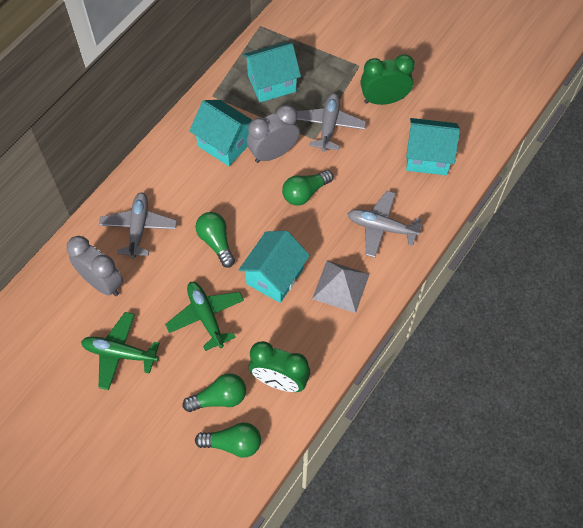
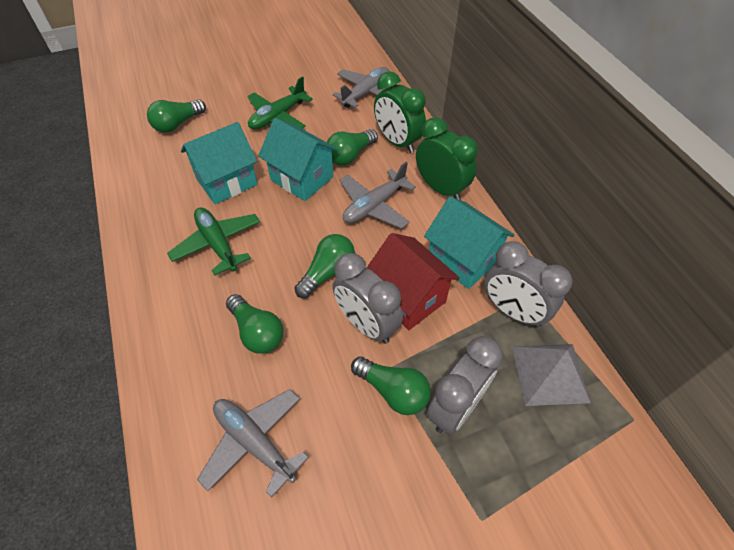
green light bulb: [183,373,246,412] [195,423,261,458] [196,212,235,268] [282,170,333,206] = 4 -> [147,99,206,133] [226,294,283,354] [294,234,355,298] [327,129,378,165] [351,357,431,415] = 5
grey clock: [67,236,123,296] [247,105,300,163] = 2 -> [333,253,403,344] [427,336,503,434] [484,241,572,328] = 3
red house: none = 0 -> [367,233,460,330] = 1
turquoise house: [189,100,252,166] [239,231,310,303] [243,42,301,102] [406,118,460,175] = 4 -> [181,122,258,204] [258,118,338,201] [424,197,515,289] = 3

